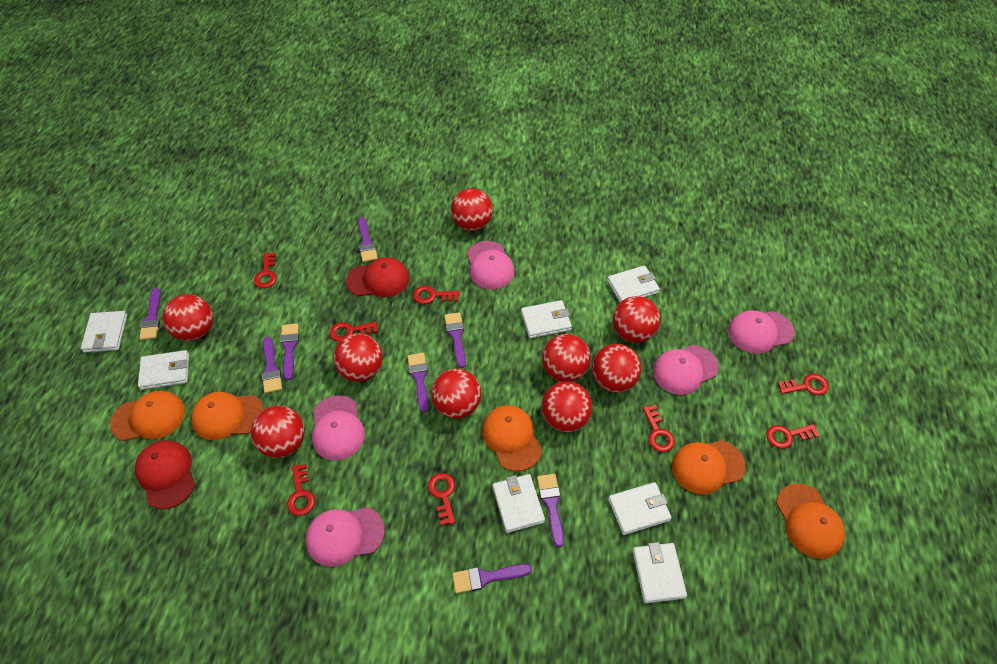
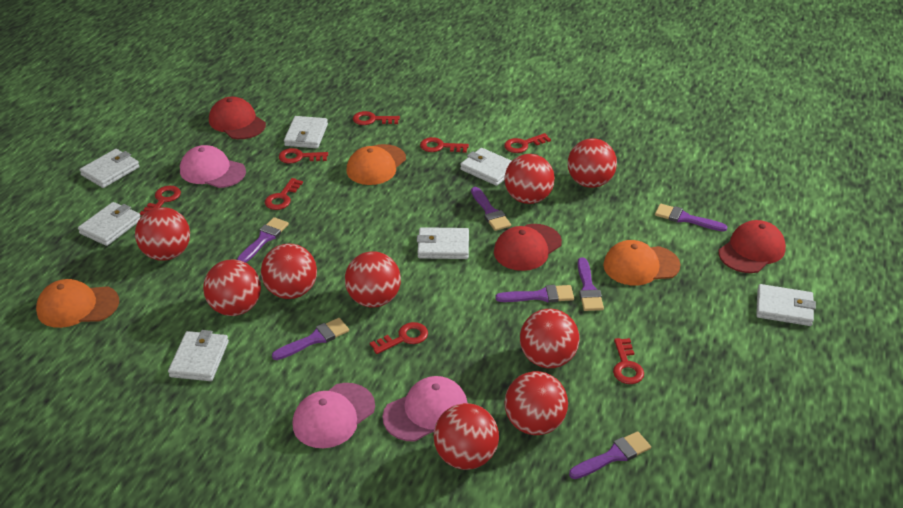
orange cap: [110,391,185,441] [191,392,264,440] [482,405,542,471] [672,440,746,495] [776,483,845,559] = 5 -> [36,279,119,328] [346,144,406,185] [603,240,681,286] = 3
pink cap: [306,507,385,567] [312,395,365,461] [467,241,515,289] [653,345,719,395] [728,310,794,354] = 5 -> [180,145,246,188] [293,383,375,448] [382,376,467,442] = 3
purple brush: [139,288,161,340] [262,336,282,393] [280,323,299,380] [358,217,378,262] [407,353,429,413] [444,312,466,368] [452,564,532,593] [537,474,564,547] = 8 -> [237,217,289,263] [272,318,349,360] [471,187,511,231] [495,285,574,303] [569,431,651,479] [577,258,604,311] [655,204,727,232] = 7
red cap: [135,440,196,510] [346,257,409,297] = 2 -> [209,97,266,139] [494,224,562,271] [718,220,786,273] = 3

